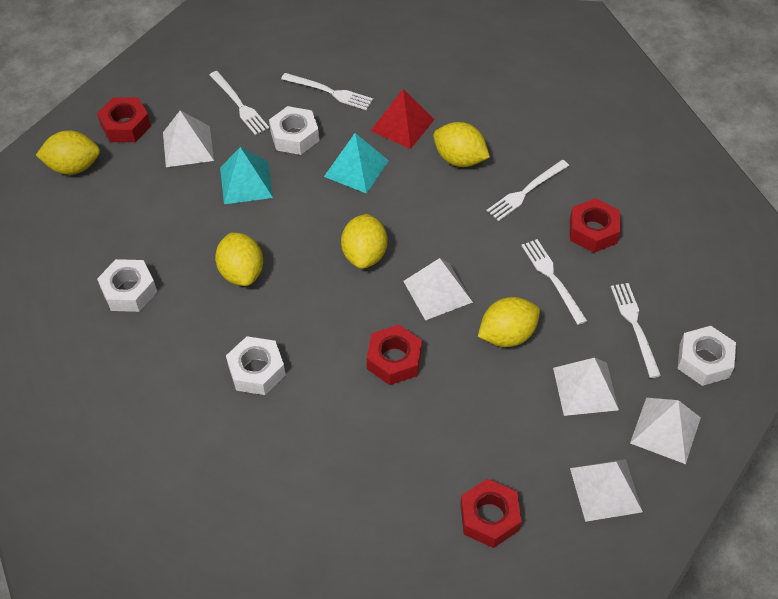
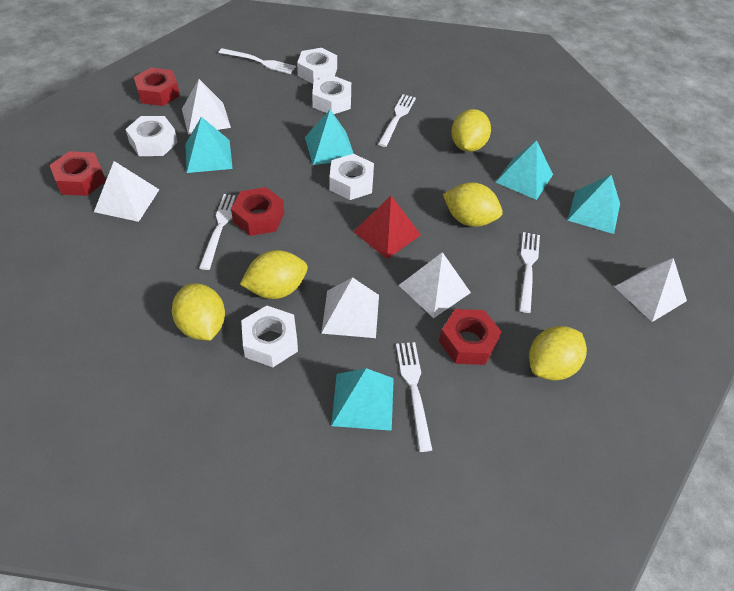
turquoise pyramid: [220,147,273,204] [324,133,389,194] = 2 -> [185,117,233,173] [305,110,354,165] [331,368,394,431] [496,140,553,200] [568,175,620,234] = 5
white nut: [97,259,157,312] [226,336,286,395] [269,106,319,155] [677,326,736,386] = 4 -> [125,116,178,156] [241,306,298,367] [297,48,337,84] [312,75,351,114] [329,154,374,200] = 5

